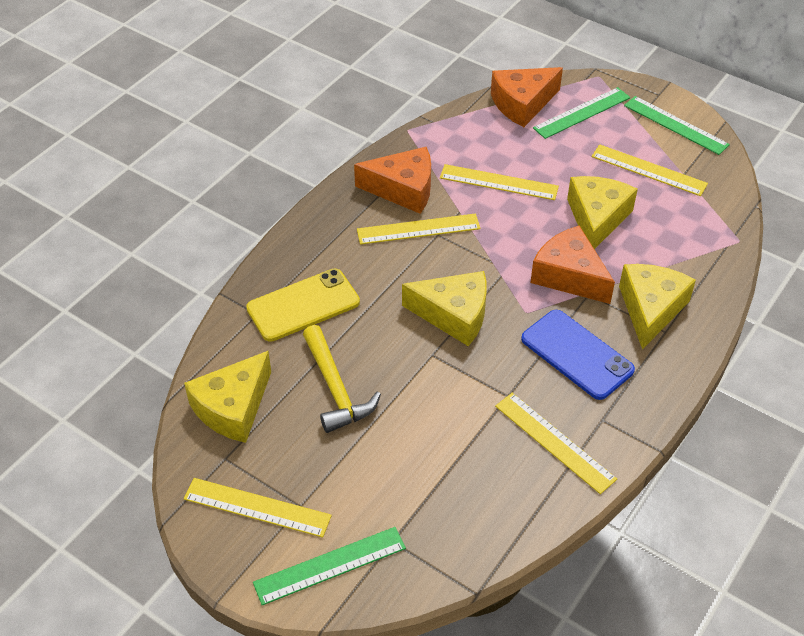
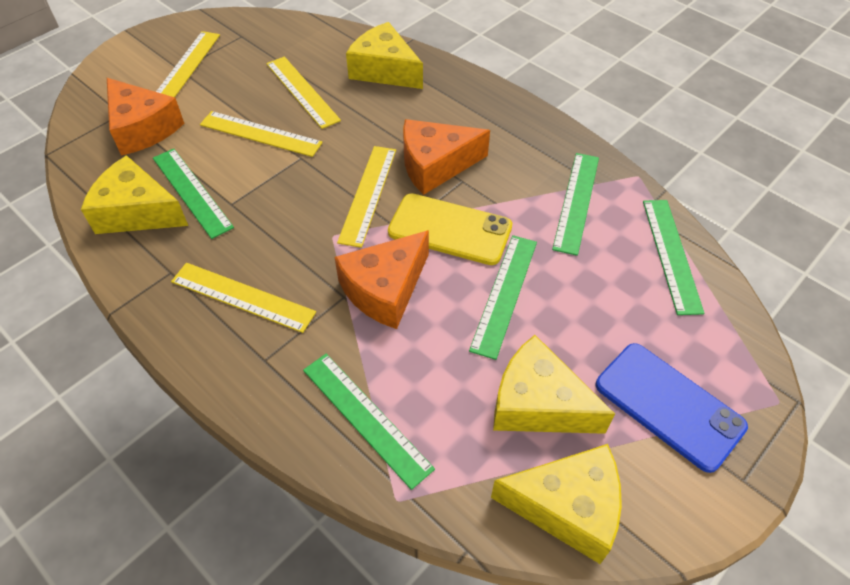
green ruler: [253,527,406,605] [533,87,630,139] [624,96,730,155] = 3 -> [153,149,234,239] [303,354,435,490] [469,235,537,360] [552,153,599,256] [643,200,705,315] = 5
yellow hammer: [303,325,381,433] = 1 -> none = 0

